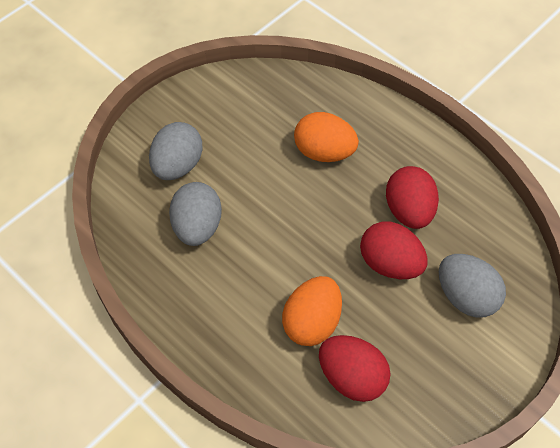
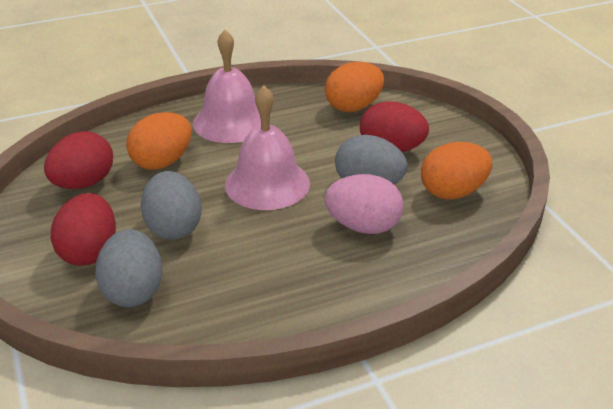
orange egg: [282,276,342,346] [294,112,359,162] = 2 -> [126,112,192,170] [325,62,384,112] [421,142,492,200] = 3
pink bell: none = 0 -> [193,30,261,143] [225,85,310,210] = 2
pink egg: none = 0 -> [325,174,403,234] = 1

